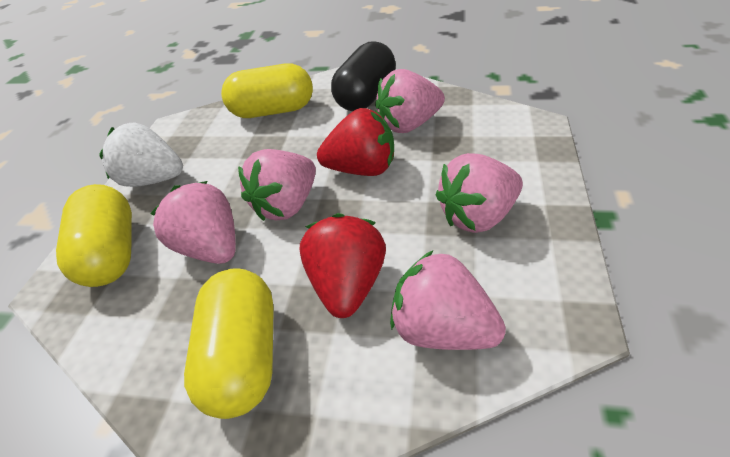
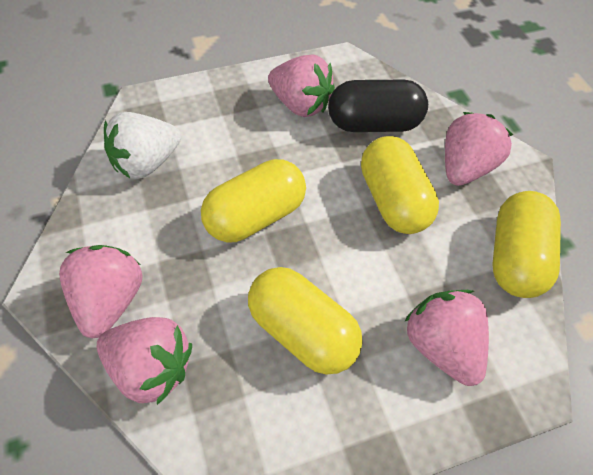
red strawberry: [299,213,386,318] [317,108,394,176] = 2 -> none = 0
yellow capsule: [56,184,132,287] [184,268,274,419] [221,64,313,118] = 3 -> [201,159,306,243] [248,267,363,375] [361,136,439,234] [492,191,561,298] = 4

